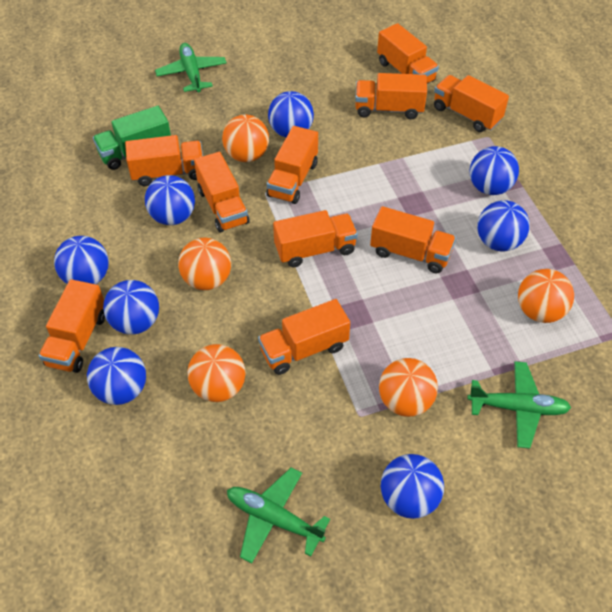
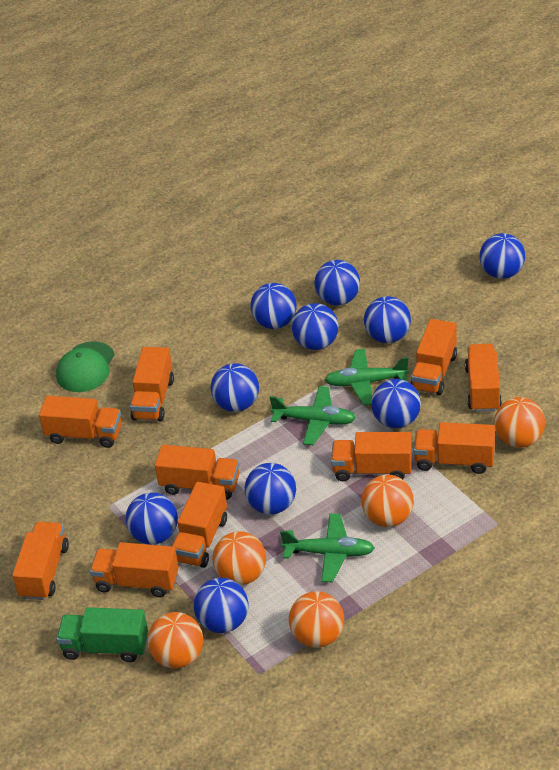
blue ball: [54,236,109,284] [87,347,146,405] [103,280,159,334] [145,175,195,225] [268,91,314,138] [381,454,444,519] [470,146,519,195] [477,200,530,252] = 8 -> [125,492,178,545] [194,578,248,633] [211,363,259,412] [245,463,296,515] [250,283,297,329] [292,303,339,350] [315,260,360,305] [364,296,411,343] [371,379,421,428] [480,233,525,279] = 10
green cap: none = 0 -> [56,341,115,392] = 1

